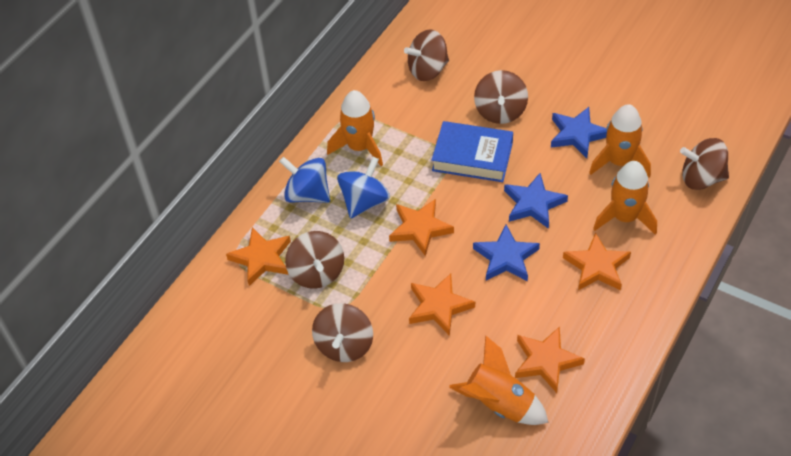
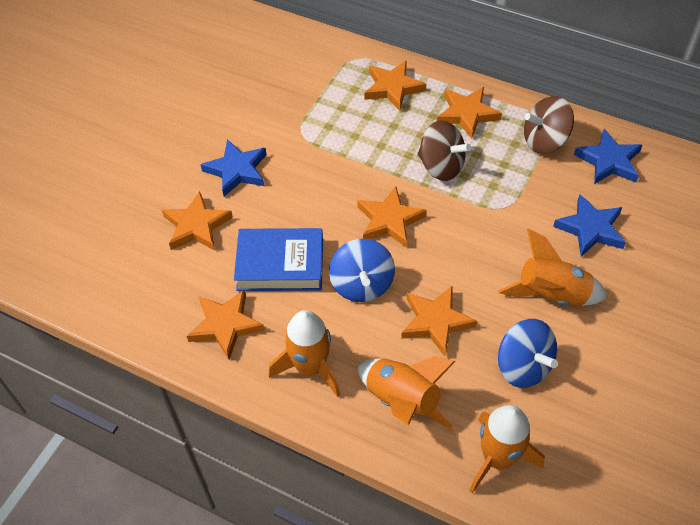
brown spinning top: [285,231,344,289] [312,303,373,362] [404,29,449,81] [474,70,528,124] [680,138,729,190] = 5 -> [417,120,471,181] [524,96,574,154] = 2
orange star: [226,227,291,286] [389,199,454,256] [409,273,475,336] [515,327,585,393] [563,232,631,290] = 5 -> [162,191,233,251] [187,289,265,360] [357,186,427,248] [364,60,426,111] [401,286,477,356] [437,87,502,139] = 6

